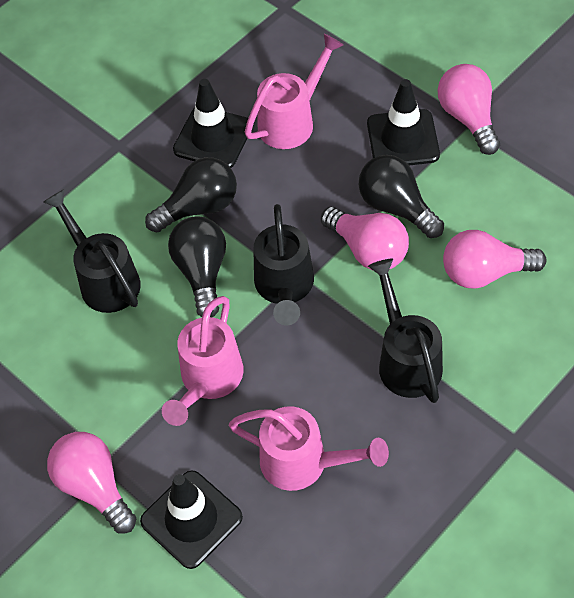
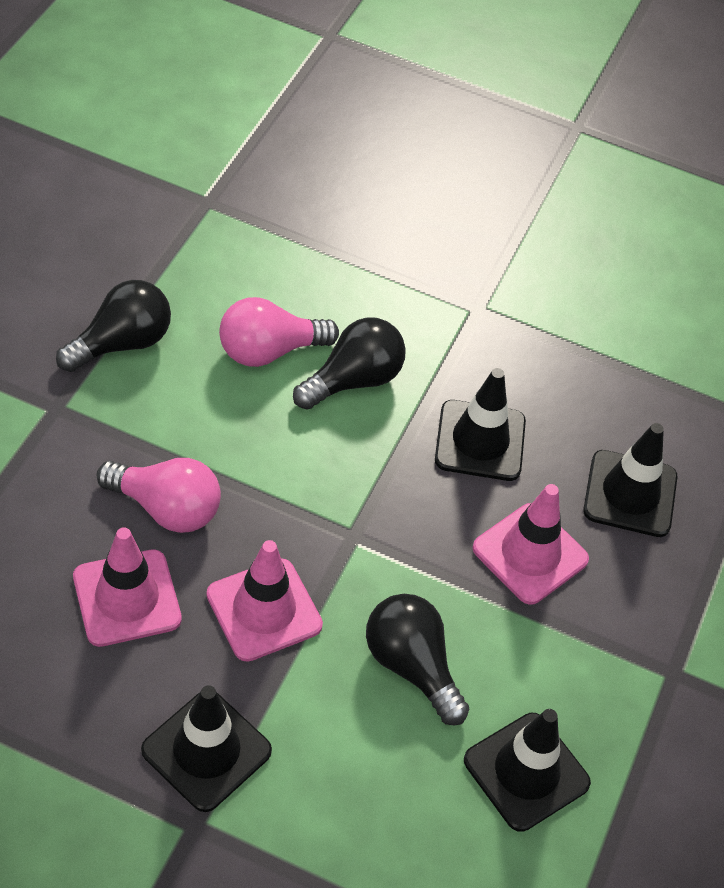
black traffic cone: [140,470,243,569] [173,79,248,168] [367,79,440,165] = 3 -> [141,685,272,812] [435,368,526,481] [464,709,591,832] [583,423,678,537] = 4
black watering can: [43,189,141,313] [253,204,314,325] [368,259,443,403] = 3 -> none = 0
pink light bulb: [47,432,136,533] [321,207,409,270] [438,64,500,155] [443,230,546,289] = 4 -> [97,458,221,533] [219,297,339,367] = 2
pink traffic cone: none = 0 -> [73,527,182,647] [206,540,323,662] [472,484,589,605] = 3
pink watering can: [162,296,244,426] [229,406,389,491] [245,34,344,149] = 3 -> none = 0

